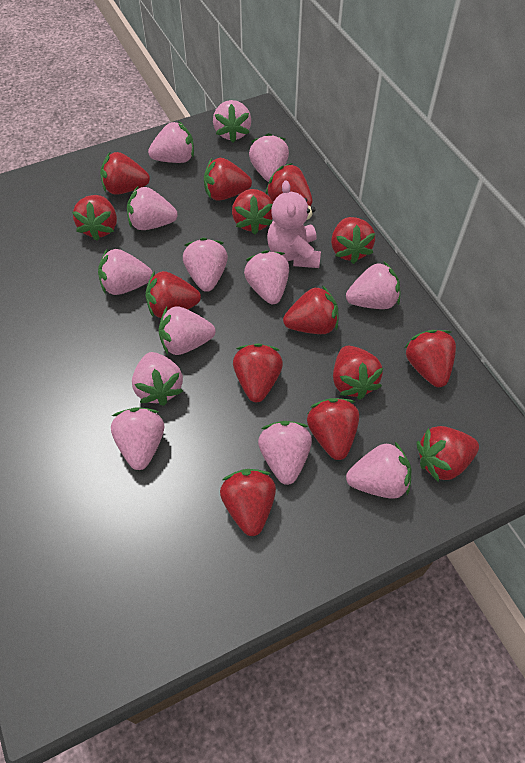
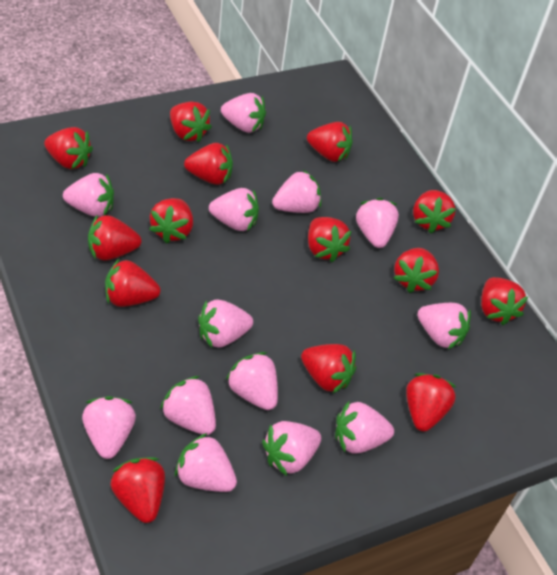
pink teddy bear: [267,180,321,268] = 1 -> none = 0

